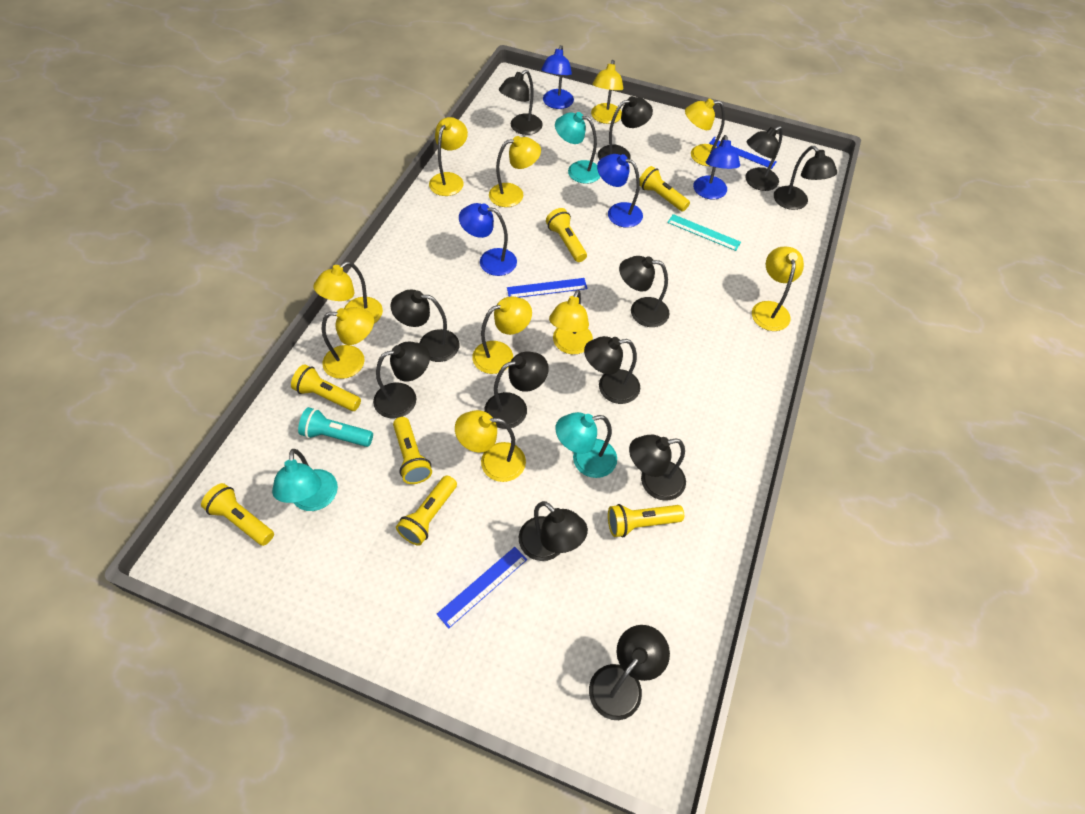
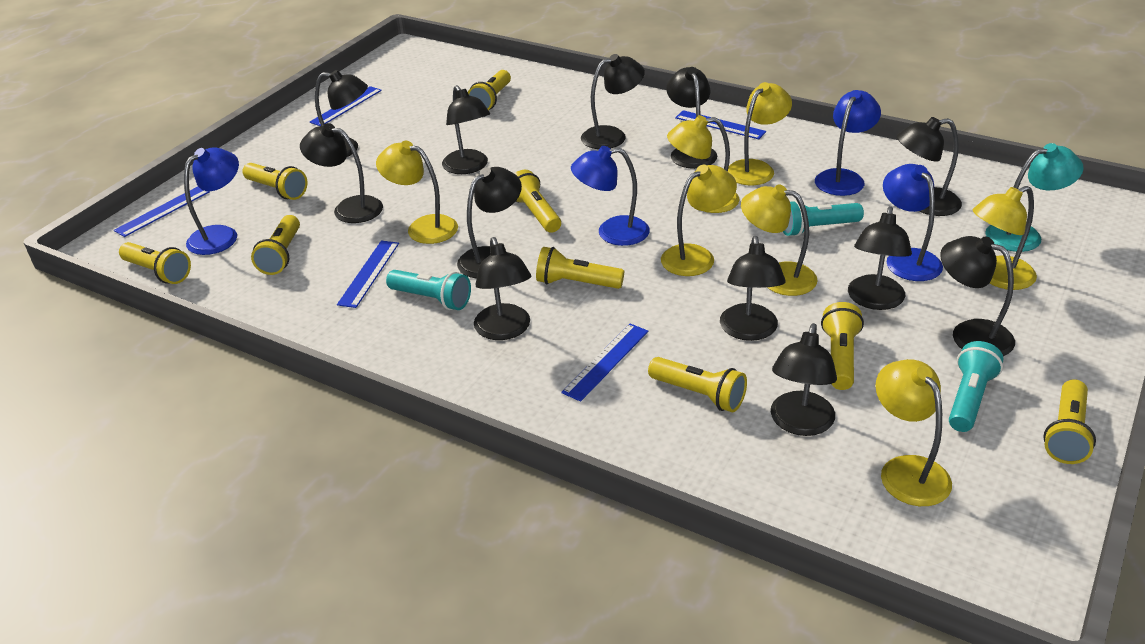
blue ruler: [437,547,527,629] [507,278,587,298] [709,137,777,169] = 3 -> [114,186,210,237] [309,86,382,126] [337,241,399,308] [561,324,648,402] [675,110,766,139] = 5
turquoise flashlight: [298,407,373,447] = 1 -> [386,270,471,310] [783,200,864,236] [949,341,1004,432] = 3
turquoise lamp: [272,449,338,511] [555,112,600,184] [555,412,617,478] = 3 -> [985,143,1084,252] = 1
turquoise ruler: [667,214,741,251] = 1 -> none = 0
yellow flashlight: [201,483,274,546] [291,364,361,411] [393,417,432,484] [396,475,457,546] [546,208,587,262] [608,504,684,537] [640,166,690,212] = 7 -> [119,242,191,284] [242,163,307,200] [251,215,300,275] [468,70,511,110] [514,170,561,233] [536,247,624,289] [648,357,747,413] [821,302,864,390] [1043,379,1096,464] = 9
yellow lamp: [313,261,383,324] [322,307,374,379] [429,117,468,196] [455,410,526,482] [472,296,532,374] [489,136,541,207] [549,289,593,354] [591,60,623,124] [685,99,725,166] [752,247,804,331] = 10 -> [376,141,458,244] [661,165,737,276] [667,115,739,213] [728,82,792,185] [741,184,818,296] [875,359,952,506] [973,186,1037,290] = 7

